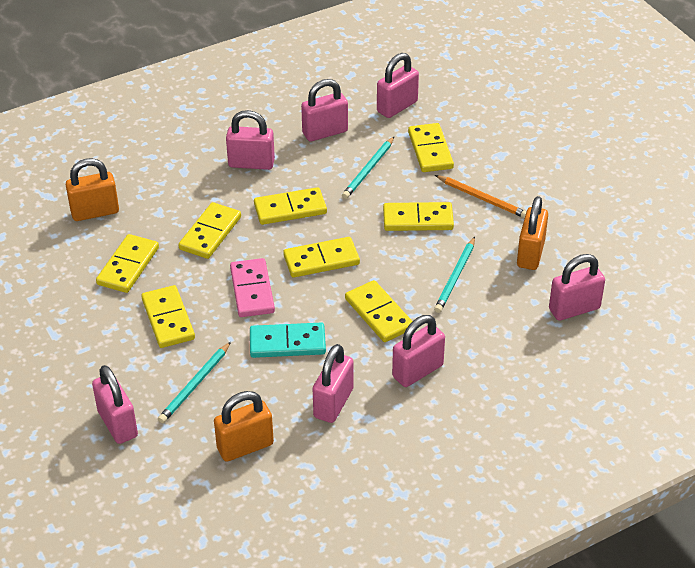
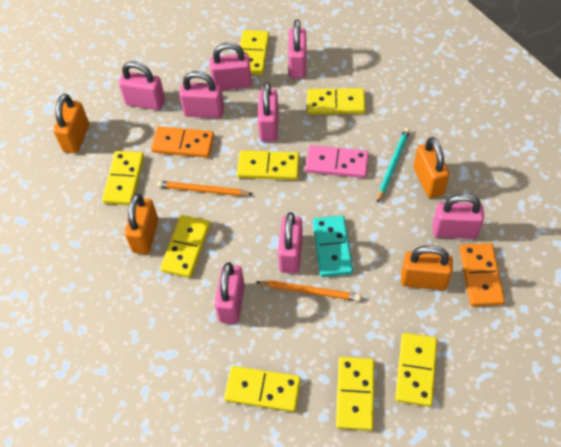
orange domino: none = 0 -> [151,126,214,158] [459,243,505,306] = 2
orange padlock: [66,158,119,221] [214,391,274,462] [517,196,548,270] = 3 -> [53,94,89,153] [124,194,158,254] [401,245,453,290] [414,137,450,198] = 4
orange pencil: [435,175,527,218] = 1 -> [157,181,252,196] [256,280,361,301] = 2
pink padlock: [92,365,138,444] [226,110,275,170] [301,79,348,141] [313,344,354,423] [377,53,419,118] [392,315,445,387] [549,254,605,321] = 7 -> [119,61,165,110] [179,71,224,118] [210,42,252,90] [214,262,245,324] [258,82,279,142] [278,212,303,274] [288,19,307,78] [433,194,484,239] = 8
turquoise pencil: [158,342,231,423] [342,137,394,199] [434,237,475,313] = 3 -> [377,128,410,203] = 1

